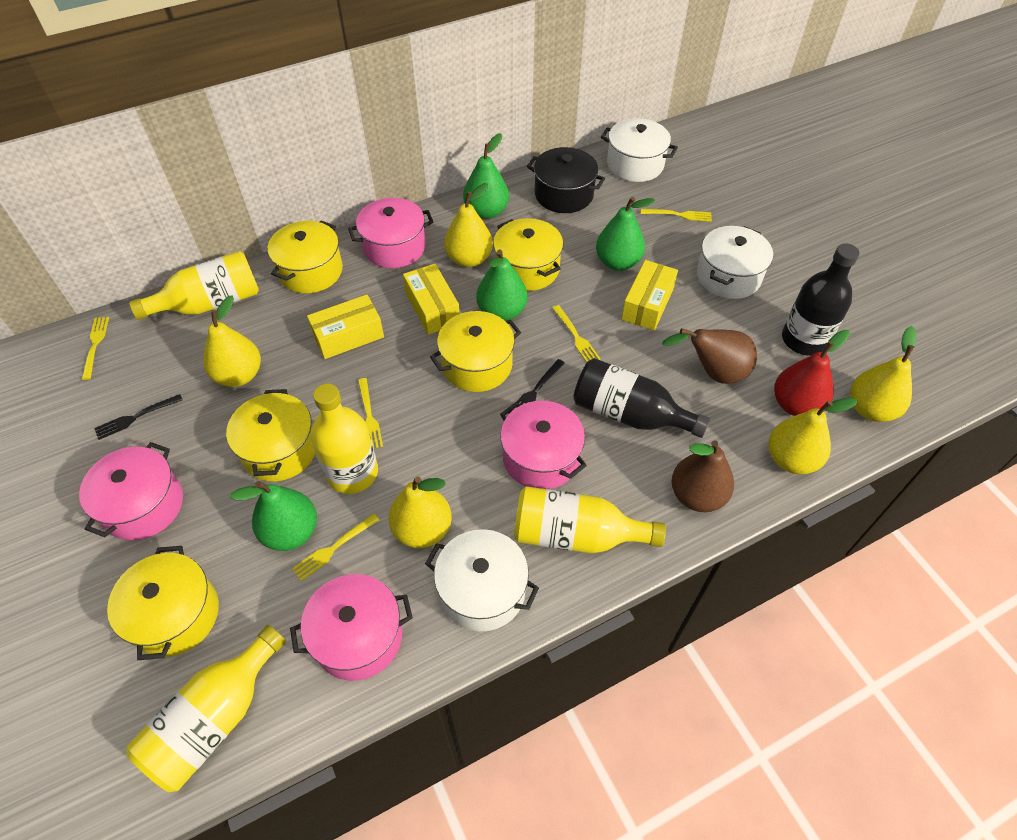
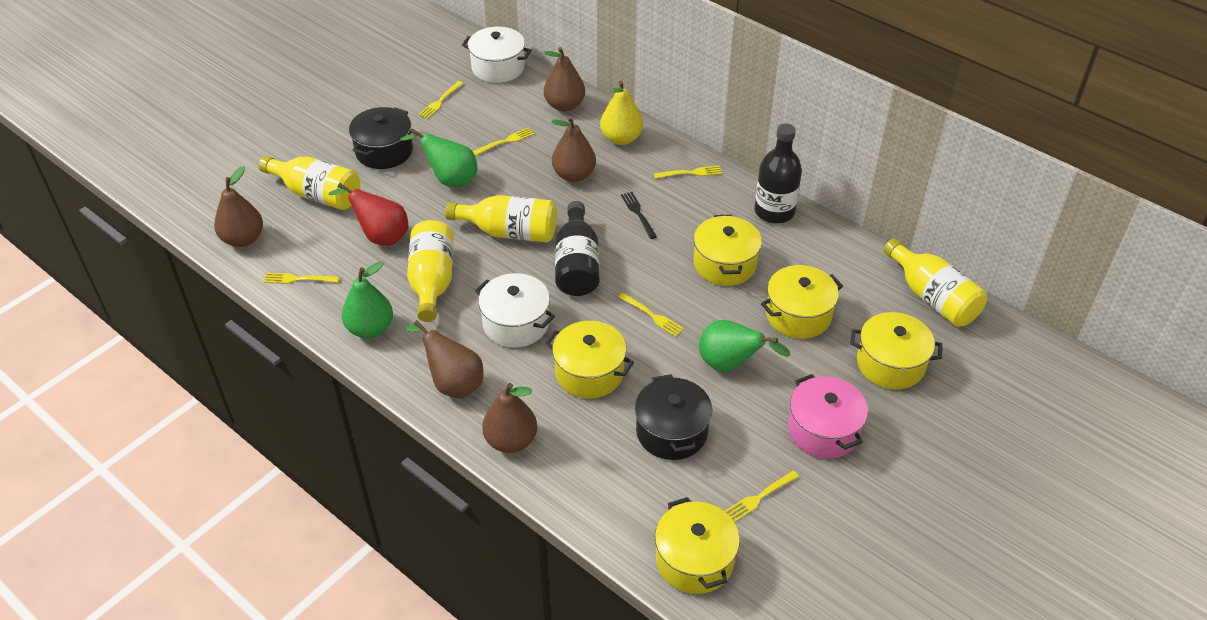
black fork: [94,394,183,440] [509,359,565,414] = 2 -> [621,192,657,239] = 1
black pot: [527,147,605,213] = 1 -> [349,107,413,169] [635,374,712,460] = 2
brown pear: [662,328,757,384] [672,440,734,512] = 2 -> [214,166,263,247] [404,320,484,398] [482,383,537,453] [544,47,585,112] [551,116,596,182] = 5
green pear: [230,481,317,551] [463,133,509,219] [476,250,528,321] [596,197,656,271] = 4 -> [342,261,393,338] [400,128,477,187] [699,320,790,372] = 3
pink pot: [79,442,183,540] [290,574,413,681] [348,198,433,268] [500,401,587,489] = 4 -> [788,374,868,459] = 1
white pot: [425,529,539,632] [601,118,678,182] [697,226,773,299] = 3 -> [462,27,532,83] [475,273,555,348] = 2
yellow box: [307,295,384,359] [403,264,460,335] [621,260,678,331] = 3 -> none = 0
yellow fork: [82,317,109,380] [292,514,379,581] [358,378,383,448] [552,305,601,362] [641,209,712,222] = 5 -> [264,273,339,284] [418,81,463,119] [473,127,534,156] [618,293,684,337] [654,165,722,178] [725,471,799,522] = 6
yellow pear: [203,296,261,387] [389,476,452,548] [444,183,493,267] [768,398,858,474] [850,326,916,422] = 5 -> [600,81,643,145] = 1

